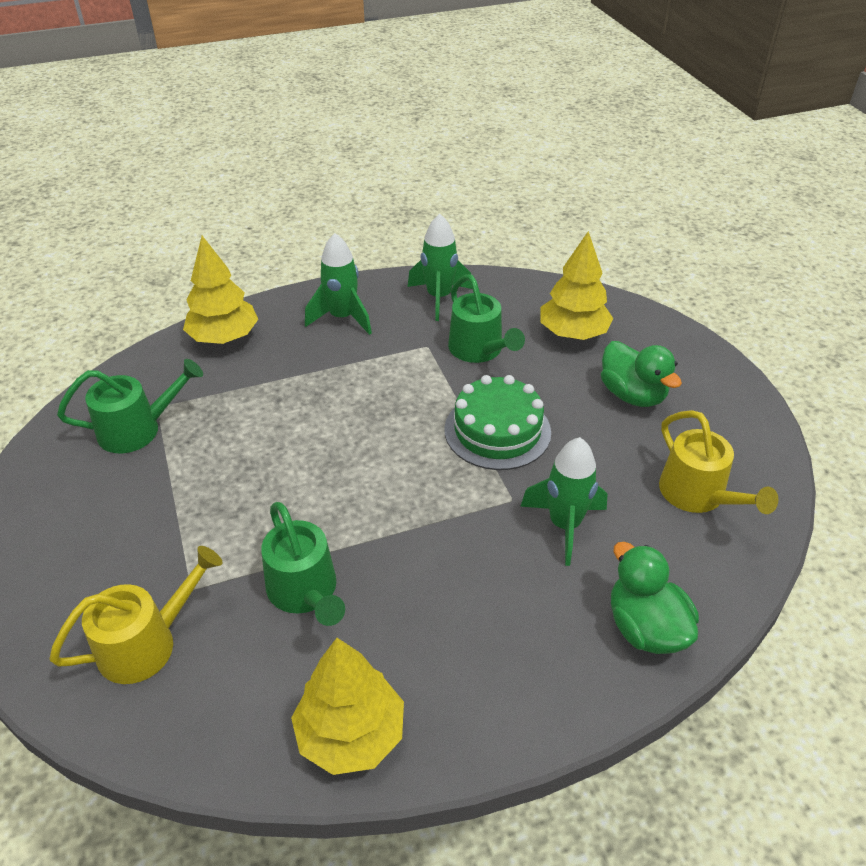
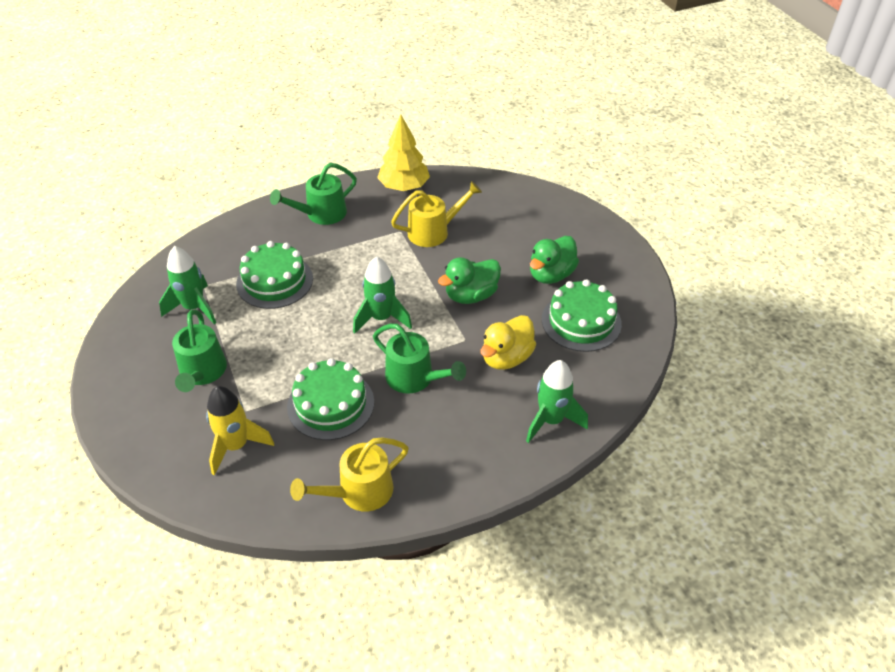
green cake: [444,375,551,470] = 1 -> [236,241,313,309] [287,358,374,440] [542,279,622,352] = 3
yellow duck: none = 0 -> [481,315,536,370] = 1
yellow rocket: none = 0 -> [206,386,274,475] = 1
yellow tree: [183,236,258,344] [291,638,404,775] [540,231,613,340] = 3 -> [377,115,430,191] = 1

